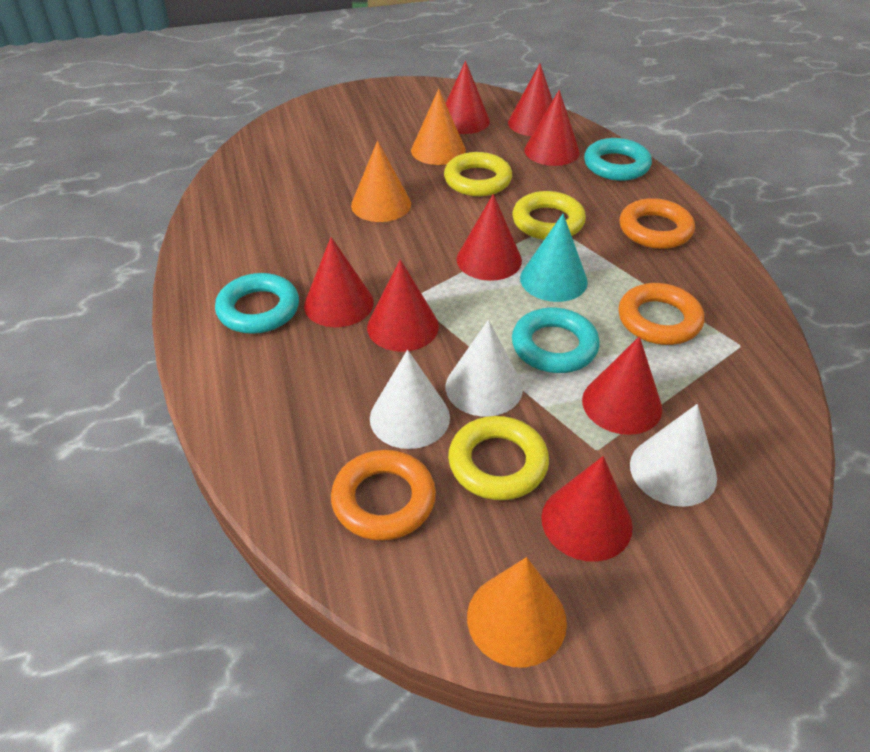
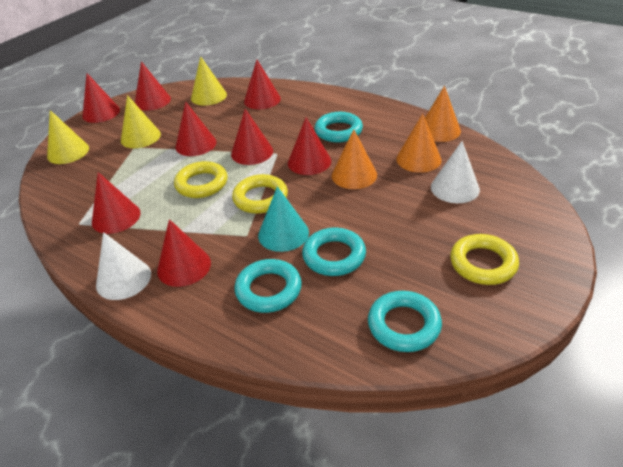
orange ring: [331,450,436,541] [618,283,704,345] [620,198,695,249] = 3 -> none = 0
turquoise ring: [215,273,299,334] [512,308,600,373] [584,138,652,181] = 3 -> [234,259,302,313] [302,227,366,276] [315,112,363,143] [368,291,442,352] = 4
white cone: [370,350,450,449] [445,320,523,417] [630,404,717,507] = 3 -> [96,232,151,300] [431,141,480,203] = 2
yellow cone: none = 0 -> [47,110,89,164] [121,95,161,148] [191,56,227,106] = 3

